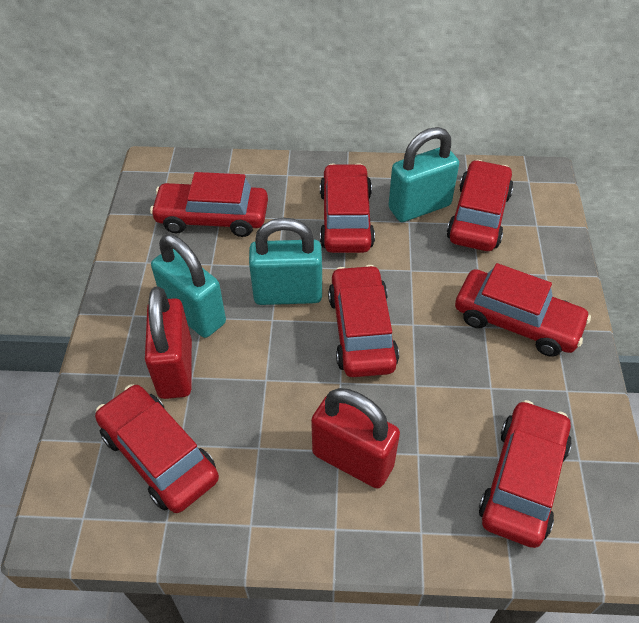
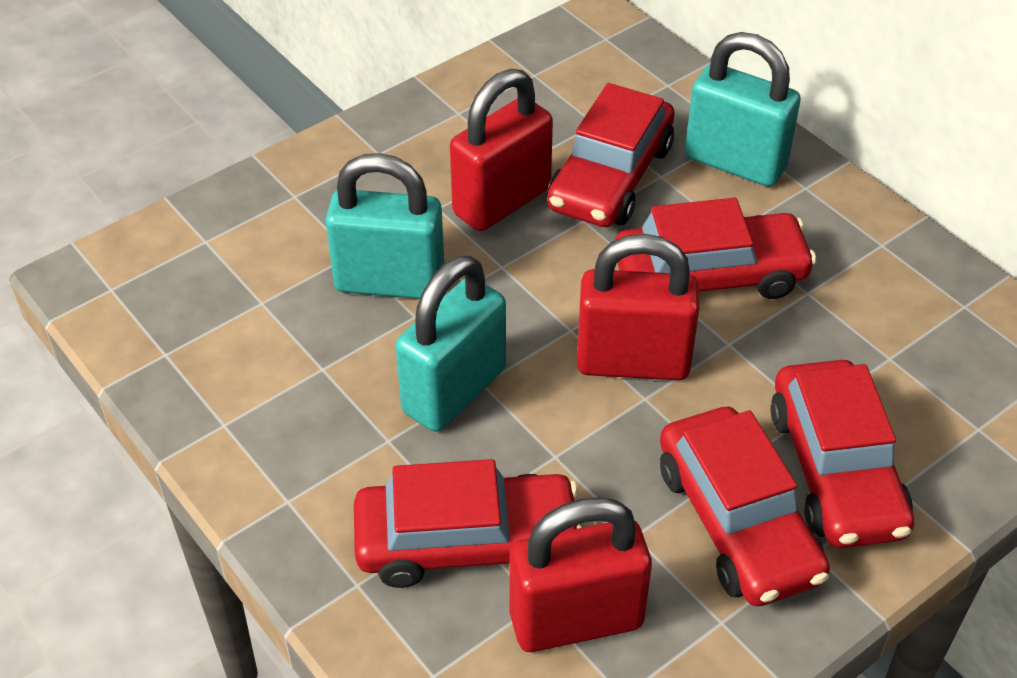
red car: [95,384,219,513] [150,172,268,237] [320,163,375,253] [328,265,399,377] [447,160,513,251] [455,263,591,356] [479,400,572,548] = 7 -> [354,459,582,588] [547,83,675,227] [615,198,817,299] [660,406,830,606] [770,360,914,548] = 5
red padlock: [145,286,192,399] [311,388,400,489] = 2 -> [450,69,553,231] [509,497,652,652] [577,234,699,380] = 3

